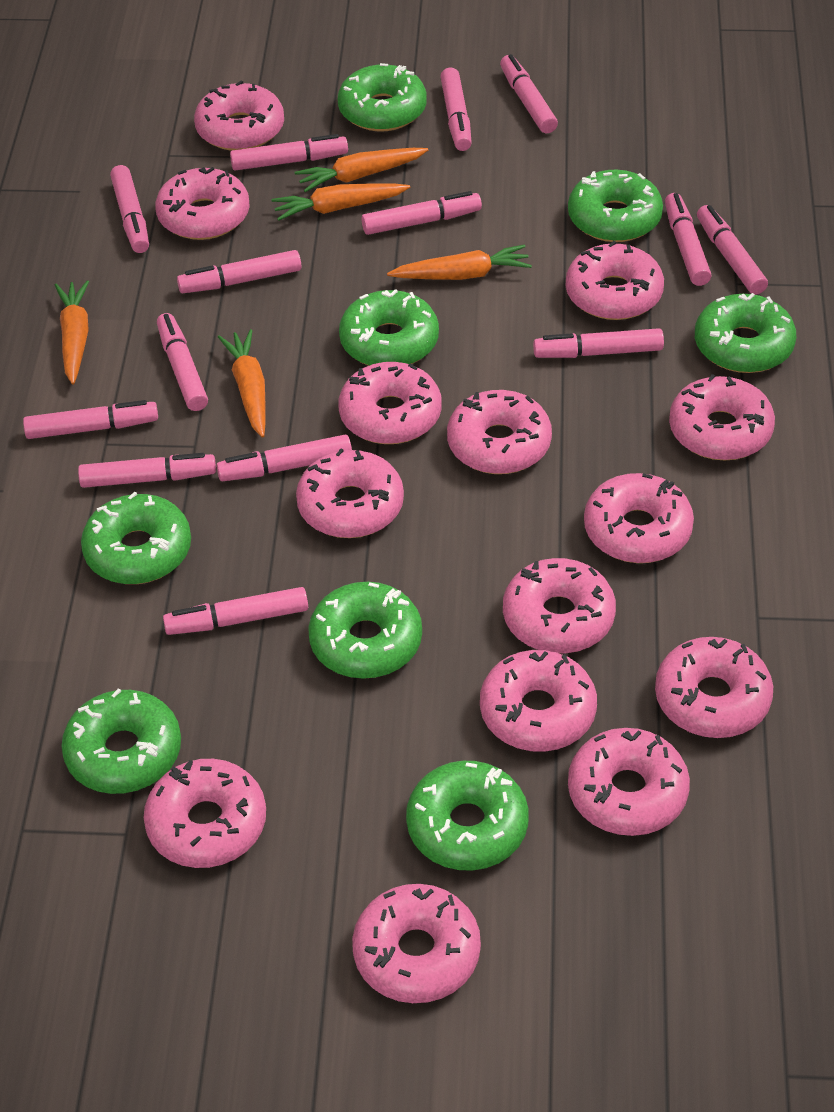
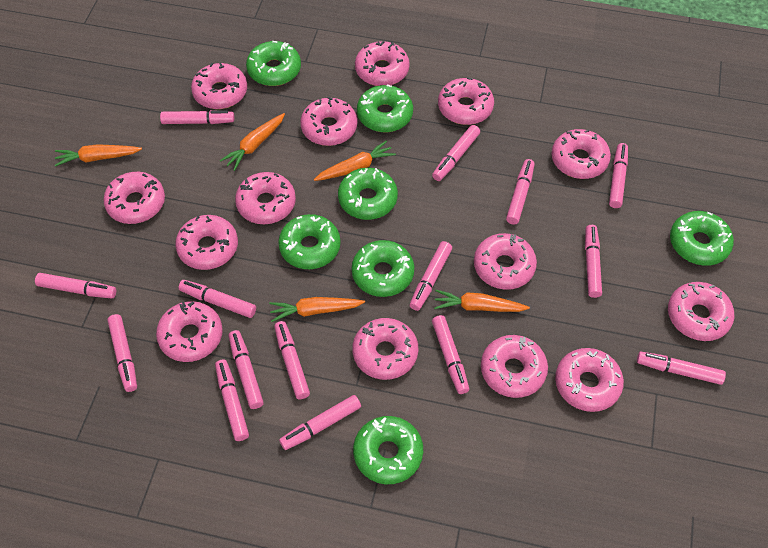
green donut: [61,688,181,794] [81,492,191,584] [308,582,422,679] [338,63,427,131] [339,289,439,366] [406,761,529,871] [568,170,663,242] [695,293,796,373] = 8 -> [246,41,301,86] [278,214,341,269] [338,168,398,220] [351,240,414,297] [353,416,423,484] [357,84,413,132] [670,211,734,266] = 7
pink marker: [23,400,158,439] [78,453,216,488] [110,165,149,253] [157,313,208,411] [163,587,308,635] [177,250,302,293] [216,435,352,481] [230,134,348,171] [361,191,482,235] [440,67,472,151] [500,54,558,133] [533,328,664,358] [665,193,711,286] [697,205,768,295] = 14 -> [35,273,116,298] [107,314,137,392] [160,110,234,124] [179,280,256,318] [215,360,249,441] [229,330,264,409] [274,321,310,399] [279,395,361,450] [410,241,452,311] [432,125,480,181] [432,315,469,394] [506,159,535,225] [585,225,602,298] [609,143,628,208] [637,351,726,385] = 15

